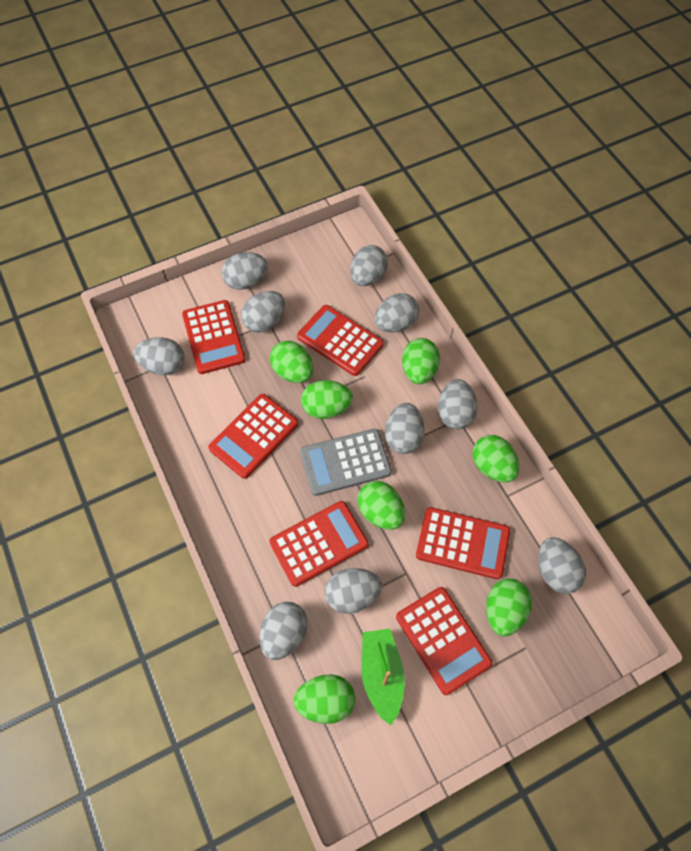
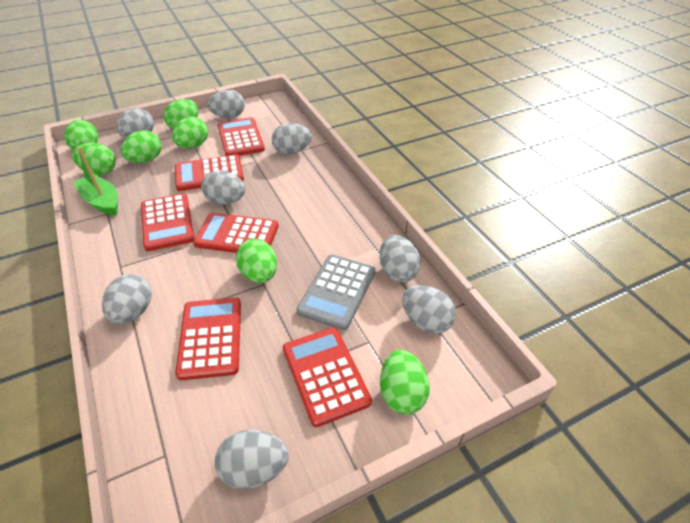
grey egg: [133,337,184,375] [221,252,268,290] [241,291,285,333] [260,602,307,660] [325,568,382,614] [350,245,388,286] [375,293,419,332] [385,403,424,454] [438,379,477,429] [538,537,586,594] = 10 -> [102,274,152,324] [116,108,154,138] [201,170,245,205] [207,89,245,118] [215,430,289,489] [272,123,312,154] [380,235,421,282] [402,285,456,334] = 8

